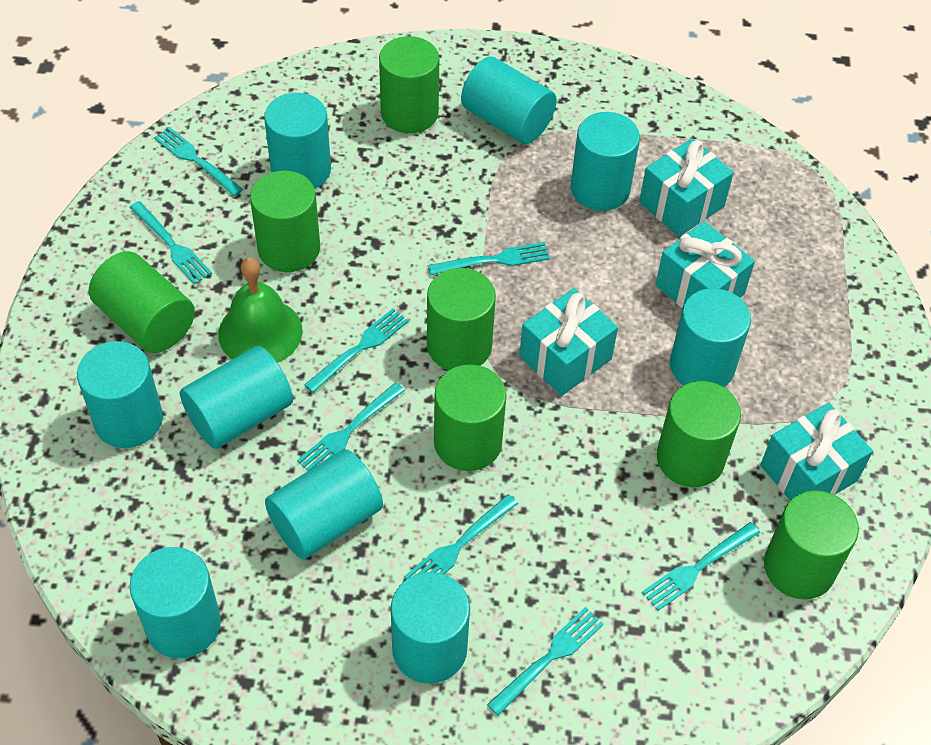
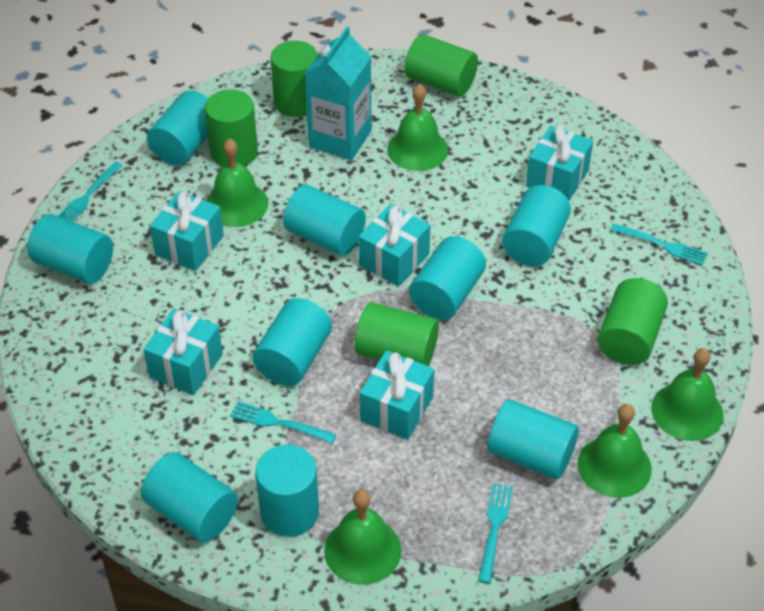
green bell: [218,257,303,363] = 1 -> [206,138,268,227] [324,490,401,585] [387,84,448,171] [578,404,652,498] [651,348,723,441] = 5
green cylinder: [89,251,195,353] [250,171,320,272] [379,36,439,133] [427,268,496,370] [434,364,507,471] [657,381,741,487] [764,490,859,599] = 7 -> [205,90,258,166] [271,41,318,117] [355,302,439,366] [404,34,478,97] [597,278,668,365] = 5
turquoise carton: none = 0 -> [305,26,371,160] = 1
turquoise fork: [129,201,212,284] [154,127,243,196] [297,382,405,471] [304,308,409,393] [404,494,518,579] [428,242,550,275] [487,607,604,716] [642,522,760,611] = 8 -> [58,162,123,222] [230,401,337,444] [478,483,513,584] [610,223,708,265] = 4
turquoise gift: [519,288,618,396] [639,138,734,236] [655,221,755,308] [760,403,873,500] = 4 -> [143,309,223,395] [150,191,224,271] [359,204,431,286] [360,350,434,440] [526,125,593,200] = 5

